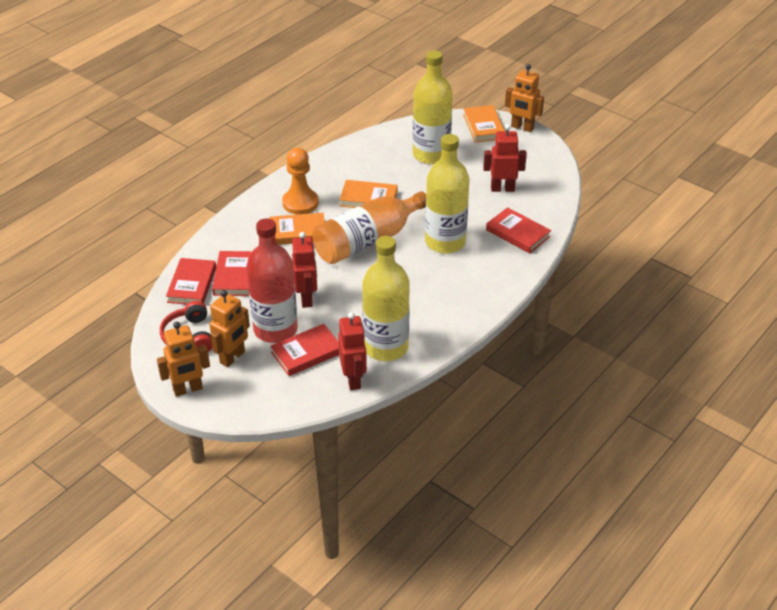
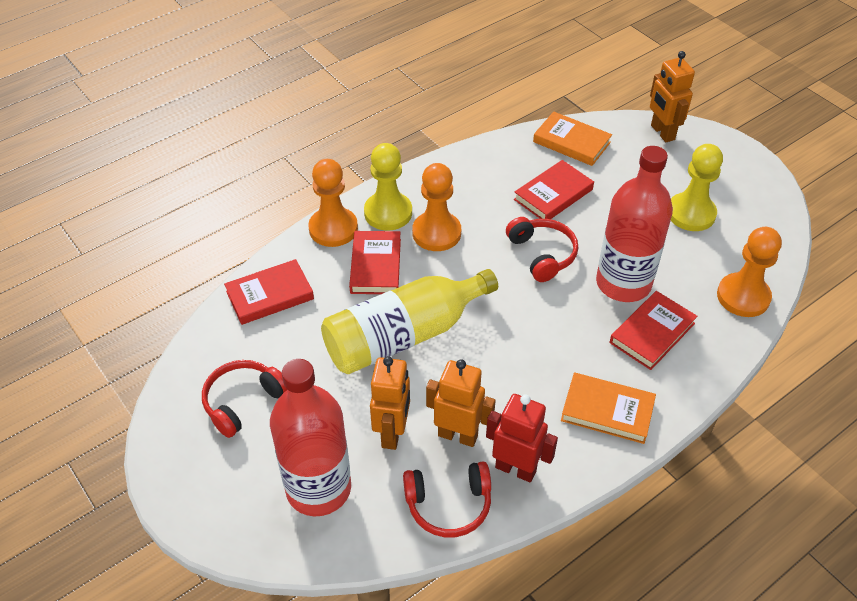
orange book: [269,213,325,245] [340,180,398,208] [463,105,505,143] = 3 -> [533,111,612,166] [561,372,656,444] = 2
orange bottle: [312,191,426,264] = 1 -> none = 0
orange pawn: [282,148,319,215] = 1 -> [308,159,358,247] [412,163,461,251] [717,227,782,317] = 3
red bottle: [246,218,298,343] = 1 -> [270,359,351,516] [596,146,673,302] = 2
red headphones: [160,301,213,352] = 1 -> [202,360,287,438] [403,462,491,537] [506,217,578,282] = 3
red robot: [292,232,317,308] [338,312,367,390] [483,124,527,192] = 3 -> [486,394,558,483] = 1
yellow bottle: [362,236,410,361] [413,50,453,164] [425,134,470,254] = 3 -> [321,269,498,374] = 1
yellow pawn: none = 0 -> [364,143,412,230] [671,144,723,231] = 2

